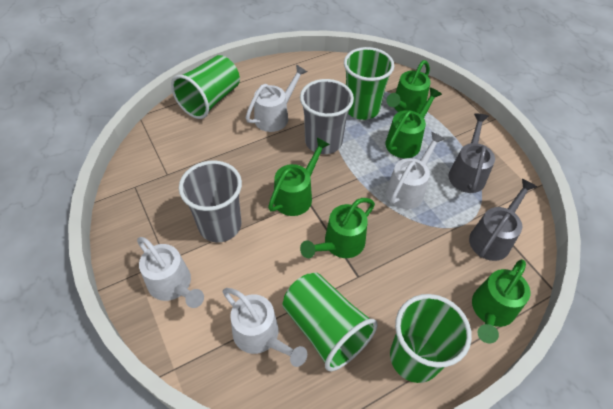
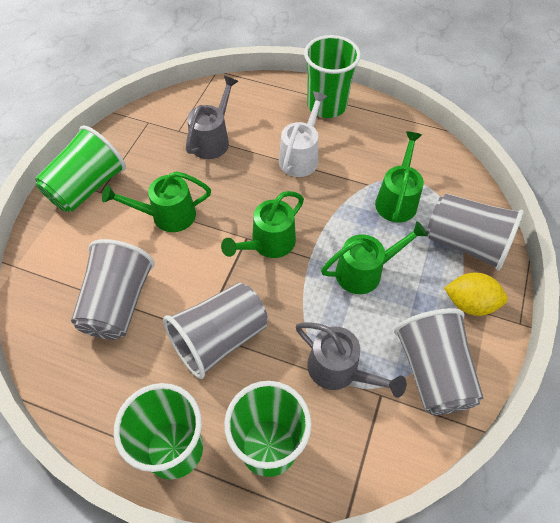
green watering can: [268,138,330,216] [300,198,375,258] [385,88,442,158] [387,60,431,113] [472,259,530,343] = 5 -> [102,171,211,232] [221,191,304,258] [321,221,428,294] [375,131,424,223] = 4
grey cup: [179,160,242,242] [300,79,354,154] = 2 -> [71,239,155,340] [163,283,268,379] [394,308,483,415] [427,194,524,271] = 4
white watering can: [137,237,204,308] [223,288,307,367] [246,64,307,132] [386,132,445,209] = 4 -> [279,91,328,177] = 1
yellow lemon: none = 0 -> [444,273,508,316] = 1

